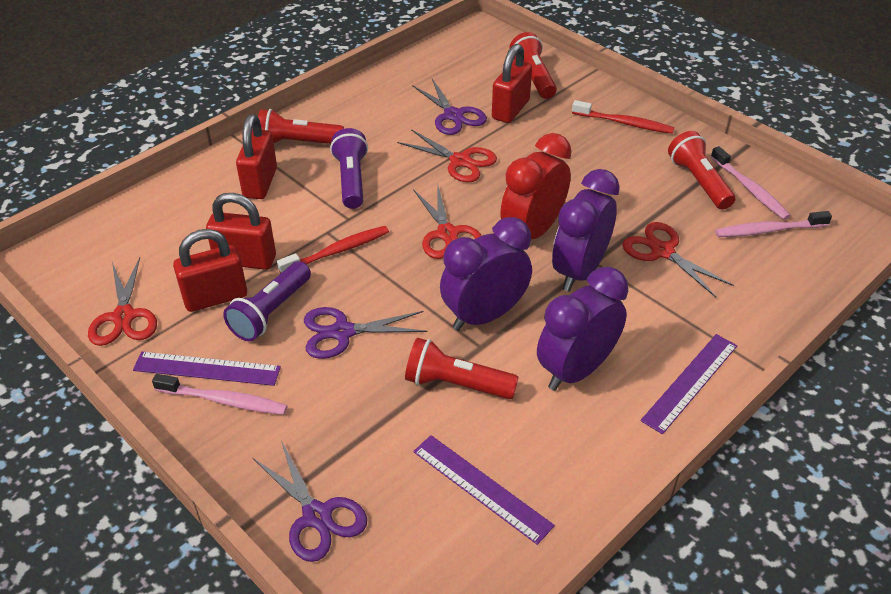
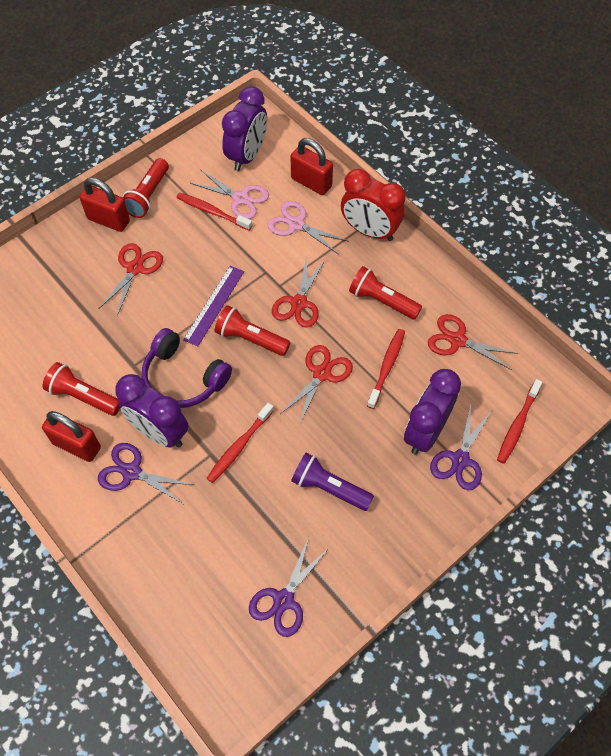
pink scissors: none = 0 -> [190,169,269,219] [267,201,349,255] = 2
pink toothbrush: [152,374,288,415] [711,146,791,220] [715,211,832,237] = 3 -> none = 0
purple flashlight: [223,261,311,341] [330,128,368,209] = 2 -> [291,453,374,511] = 1
purple headphones: none = 0 -> [142,328,232,408] = 1
purple ruler: [133,352,281,386] [413,435,555,545] [640,334,737,434] = 3 -> [183,266,244,346] = 1
red padlock: [173,229,247,312] [206,193,276,270] [236,114,277,199] [492,44,532,123] = 4 -> [42,411,101,462] [80,177,130,232] [290,138,333,195] = 3
red toothbrush: [277,226,389,273] [572,100,674,134] = 2 -> [177,193,252,230] [207,403,274,483] [367,329,405,409] [497,379,542,464] = 4

